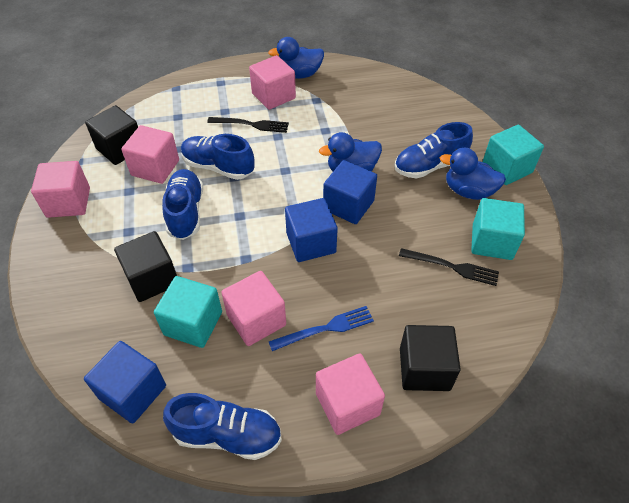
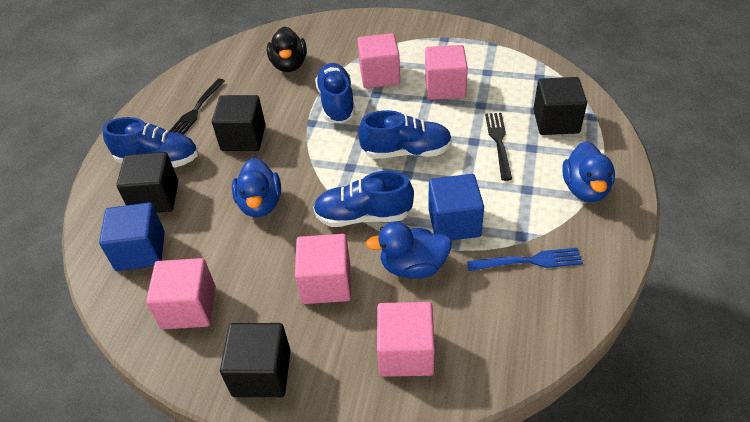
black cube: [85,105,138,165] [114,231,177,302] [400,325,461,391] = 3 -> [116,152,178,213] [212,95,266,151] [220,323,291,397] [533,77,587,135] = 4
black duck: none = 0 -> [267,27,307,72] = 1
blue cube: [84,341,166,424] [285,198,338,262] [323,160,377,224] = 3 -> [99,202,165,271] [428,174,484,240] = 2
turquoise cube: [154,276,222,348] [471,198,525,260] [483,125,544,185] = 3 -> none = 0

